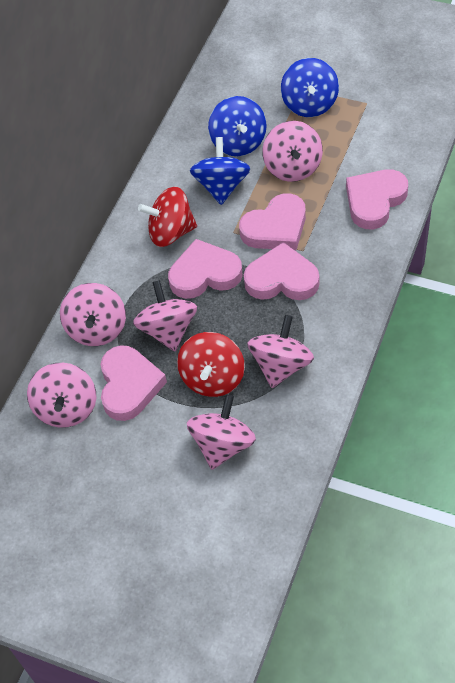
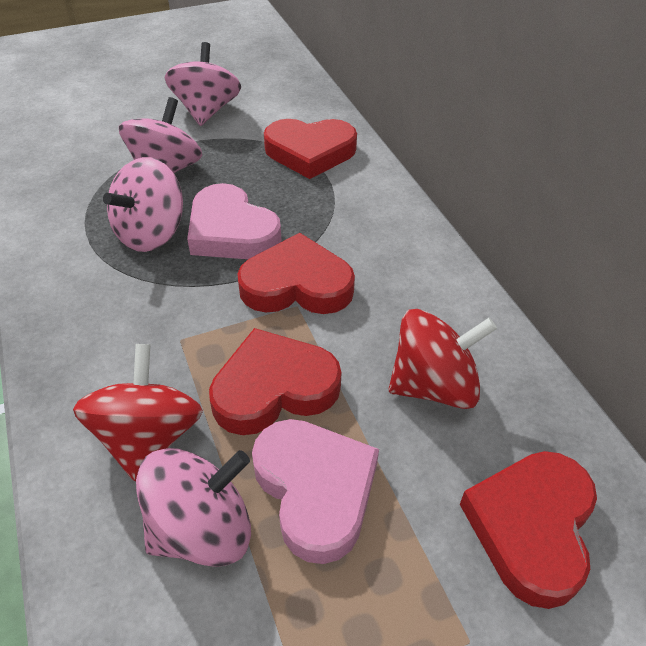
blue spinning top: [190,137,251,205] [208,96,267,156] [281,58,339,117] = 3 -> none = 0
pink heart: [100,345,167,421] [168,239,243,299] [239,193,306,250] [244,242,319,300] [346,169,408,229] = 5 -> [187,183,282,259] [252,419,379,564] = 2
pink spinning top: [27,363,96,428] [60,283,126,346] [133,280,197,351] [187,394,256,470] [247,315,314,388] [262,121,323,182] = 6 -> [103,157,183,252] [119,97,203,173] [136,448,251,567] [165,42,241,126] = 4
red heart: none = 0 -> [209,328,341,435] [237,233,355,314] [264,119,357,179] [460,451,597,609] = 4

